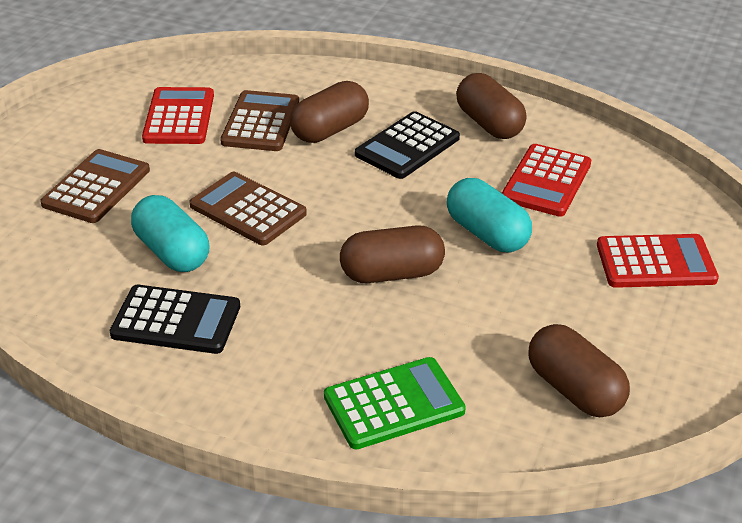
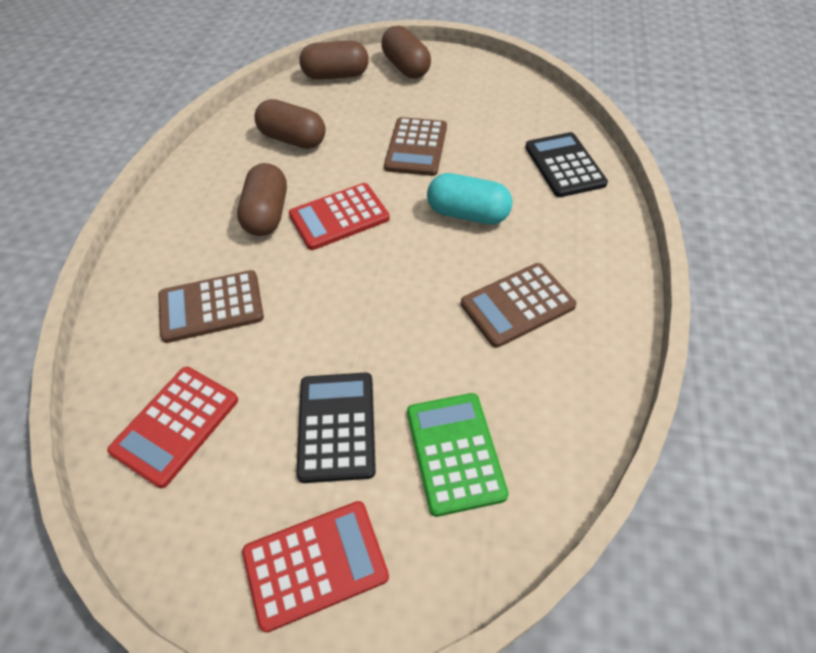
turquoise capsule: [131,195,210,272] [447,178,532,252] = 2 -> [427,173,513,225] = 1

